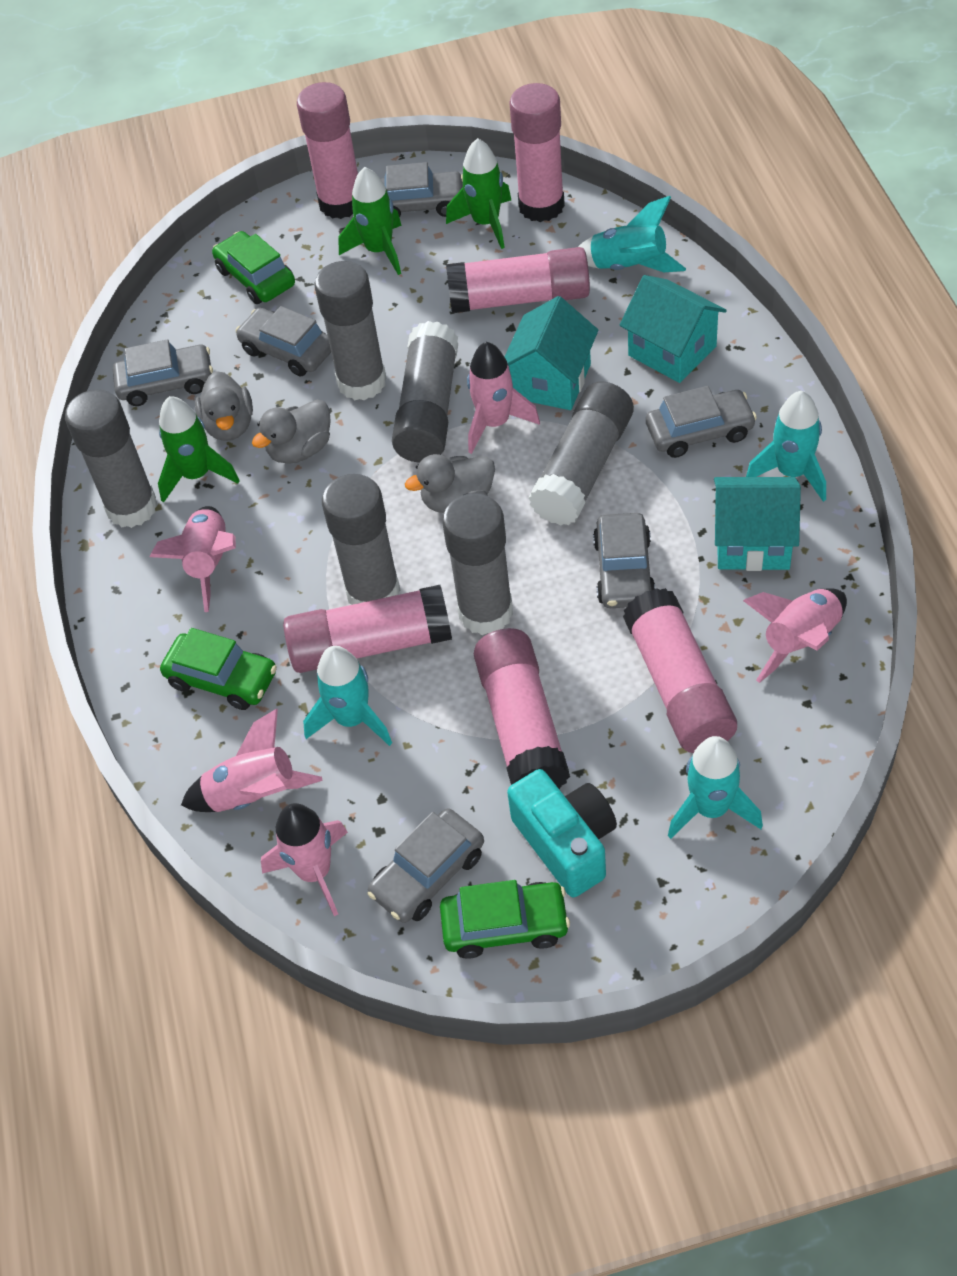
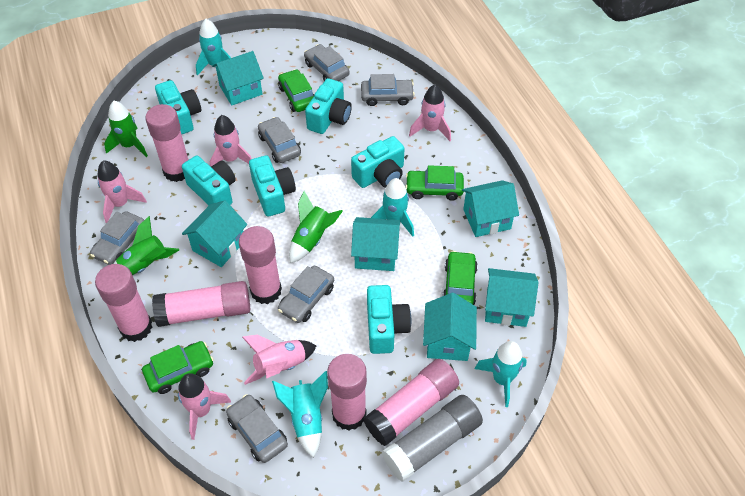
green car: [160,628,277,710] [212,231,295,304] [440,880,570,959] = 3 -> [142,341,214,394] [278,69,314,112] [405,165,464,201] [443,251,478,305] = 4
grey duck: [195,371,253,441] [252,400,331,464] [405,454,495,513] = 3 -> none = 0
grey glue stick: [65,390,158,528] [314,261,387,400] [322,474,400,605] [392,321,458,462] [442,493,513,635] [529,381,633,525] = 6 -> [382,395,483,482] = 1
turquoise camera: [507,769,617,897] = 1 -> [155,80,202,135] [182,156,236,205] [249,155,296,216] [305,78,352,134] [351,136,405,188] [367,285,411,354] = 6
turquoise house: [505,296,599,410] [619,275,727,383] [714,477,801,571] = 3 -> [182,200,247,267] [212,51,264,106] [351,217,401,271] [423,293,477,361] [462,180,519,237] [485,268,538,327] = 6

